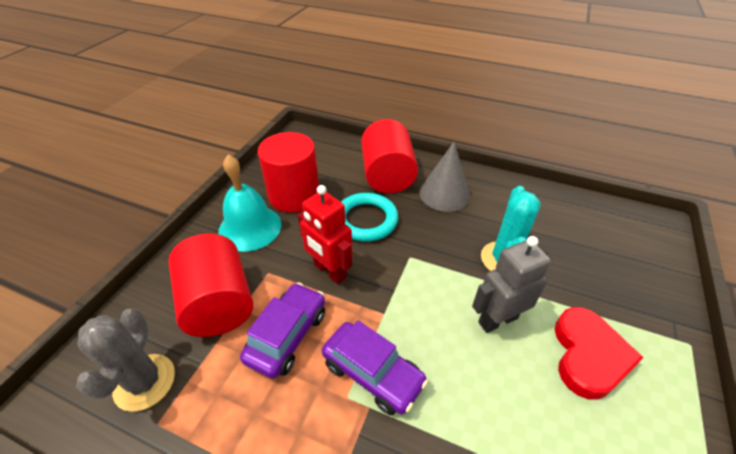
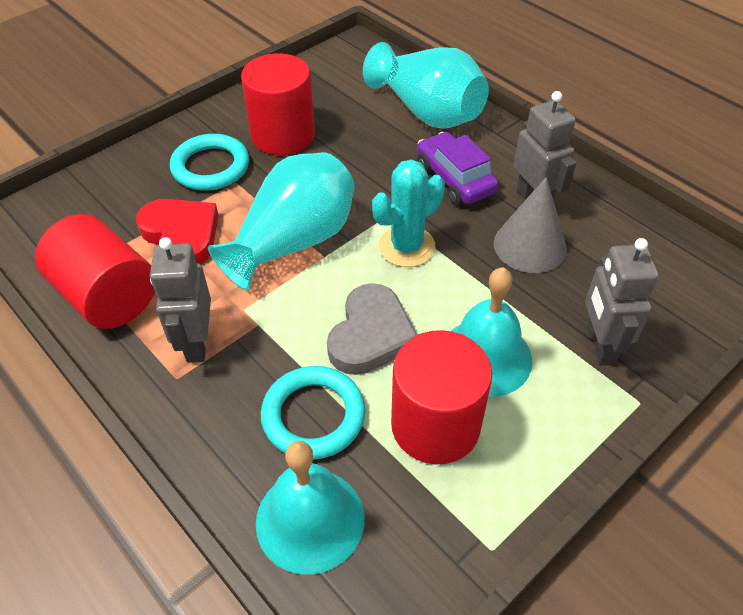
grey cactus: [76,309,175,412] = 1 -> none = 0
grey heart: none = 0 -> [327,283,417,375] = 1
grey robot: [472,236,551,333] = 1 -> [150,237,211,363] [513,91,576,201] [585,238,659,364] = 3
purple car: [240,282,325,379] [322,321,428,415] = 2 -> [417,132,499,205] = 1
red robot: [297,185,353,284] = 1 -> none = 0
turquoise bell: [218,155,281,251] = 1 -> [256,441,365,575] [451,267,532,397] = 2
turquoise ring: [341,193,398,241] = 1 -> [170,134,249,191] [261,366,365,460] = 2
turquoise vase: none = 0 -> [208,152,355,291] [363,42,489,129] = 2

